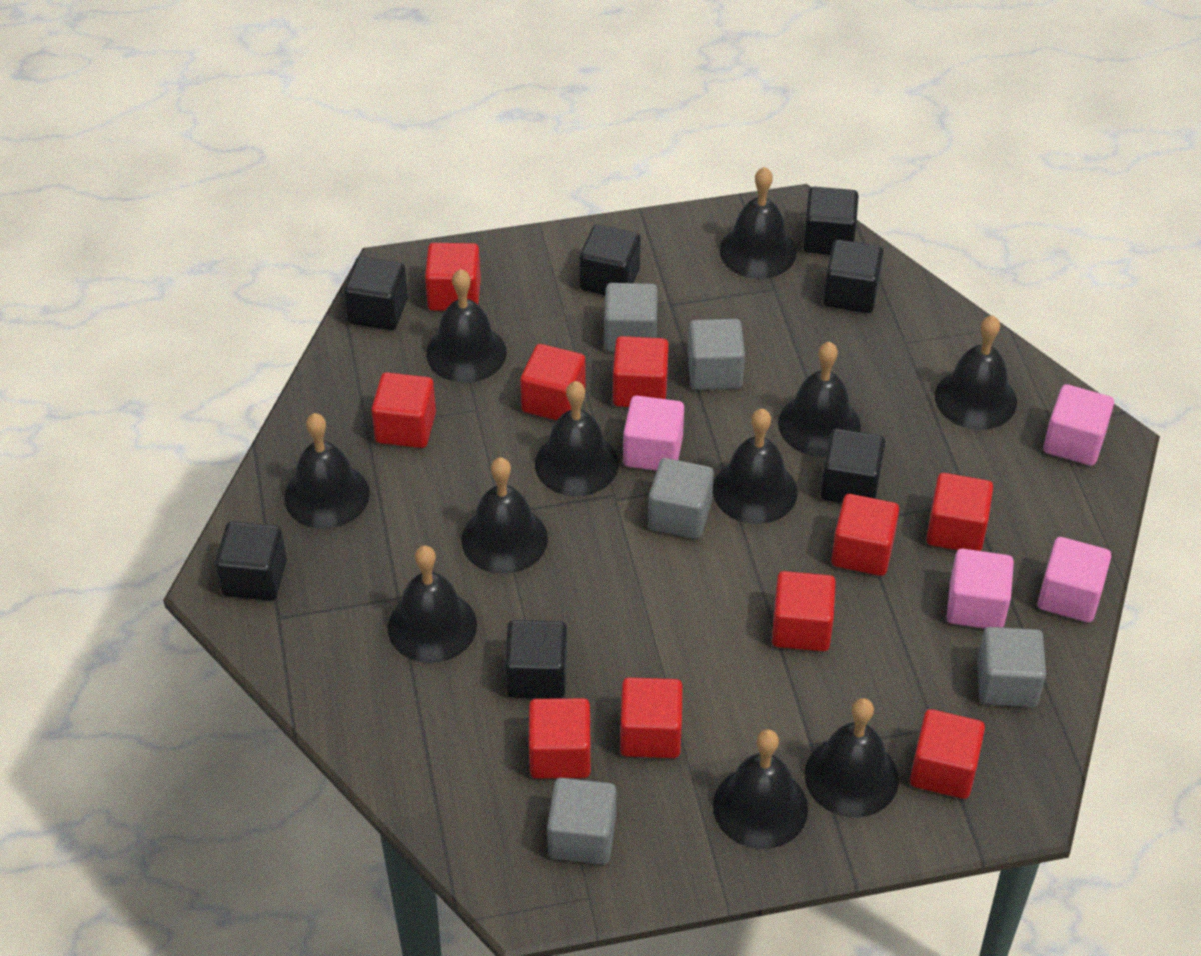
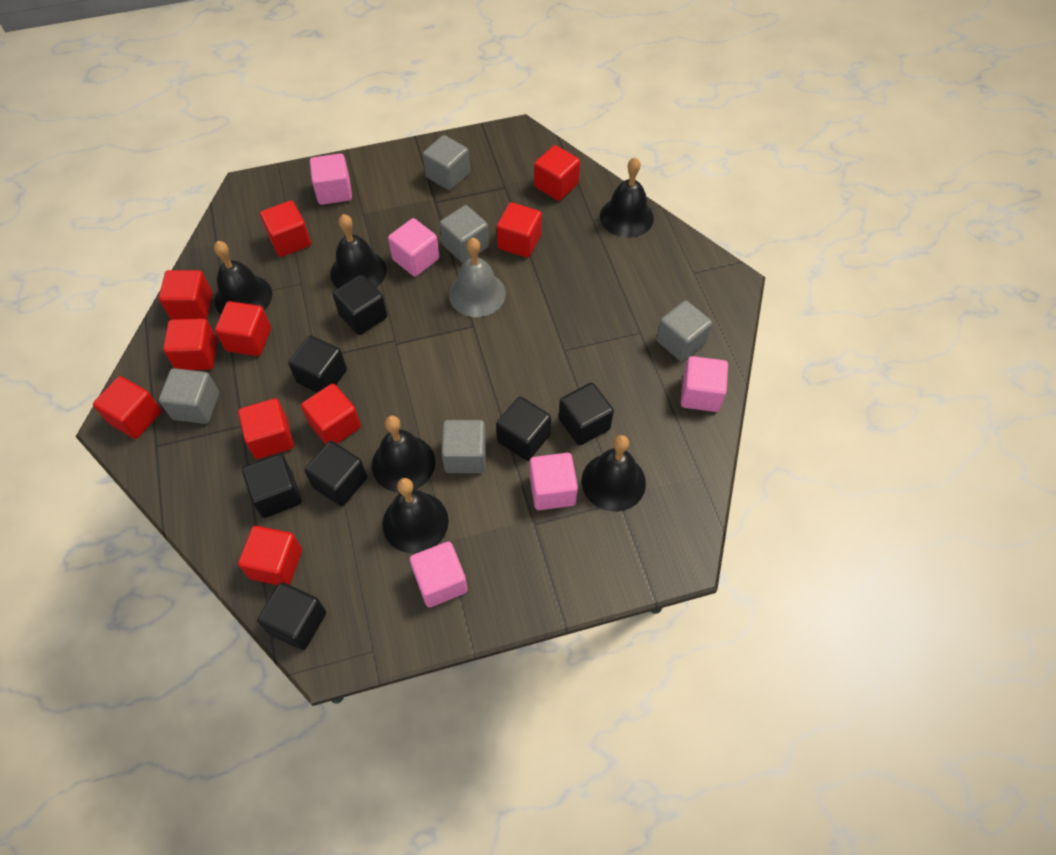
black bell: [284,413,370,529] [388,546,477,663] [426,269,507,383] [462,457,548,574] [535,381,619,496] [713,409,797,524] [713,729,808,849] [719,167,797,279] [778,342,861,456] [805,698,899,818] [935,315,1017,430] = 11 -> [214,241,272,314] [330,214,387,288] [372,416,435,492] [382,478,449,554] [582,435,646,512] [600,157,654,238] = 6
grey bell: none = 0 -> [449,238,506,317] = 1
pink cube: [623,396,684,471] [947,549,1014,629] [1038,537,1111,622] [1043,384,1114,466] = 4 -> [310,153,352,205] [388,218,440,277] [410,541,468,607] [530,453,578,510] [681,356,728,412] = 5

